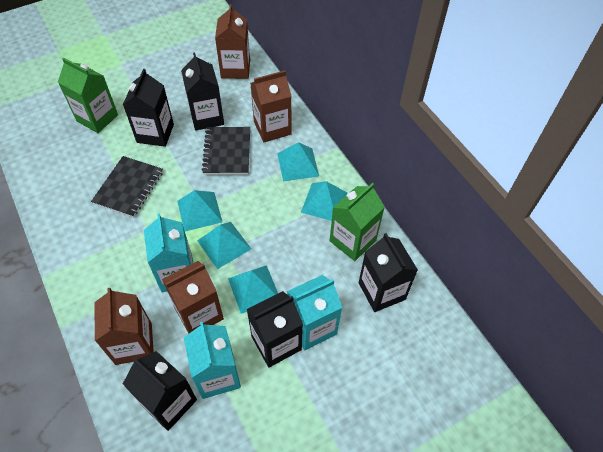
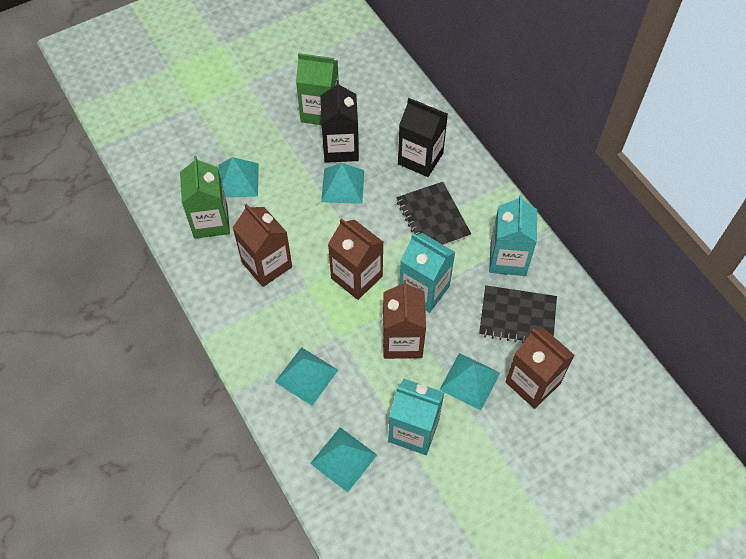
black carton: [123,69,174,147] [123,351,197,431] [181,53,224,131] [247,291,303,368] [359,233,418,312] = 5 -> [320,80,359,163] [398,98,448,177] = 2

